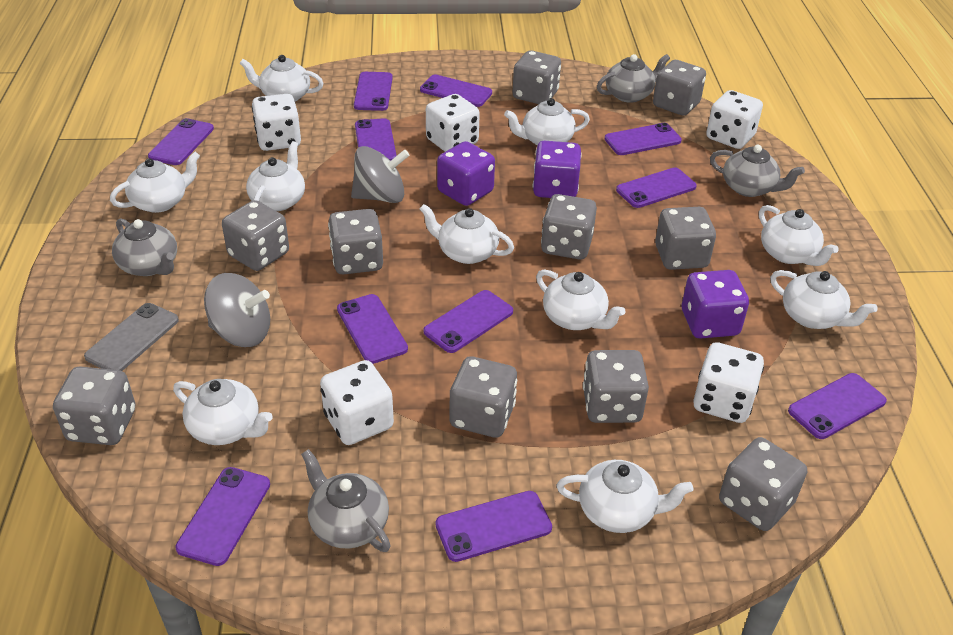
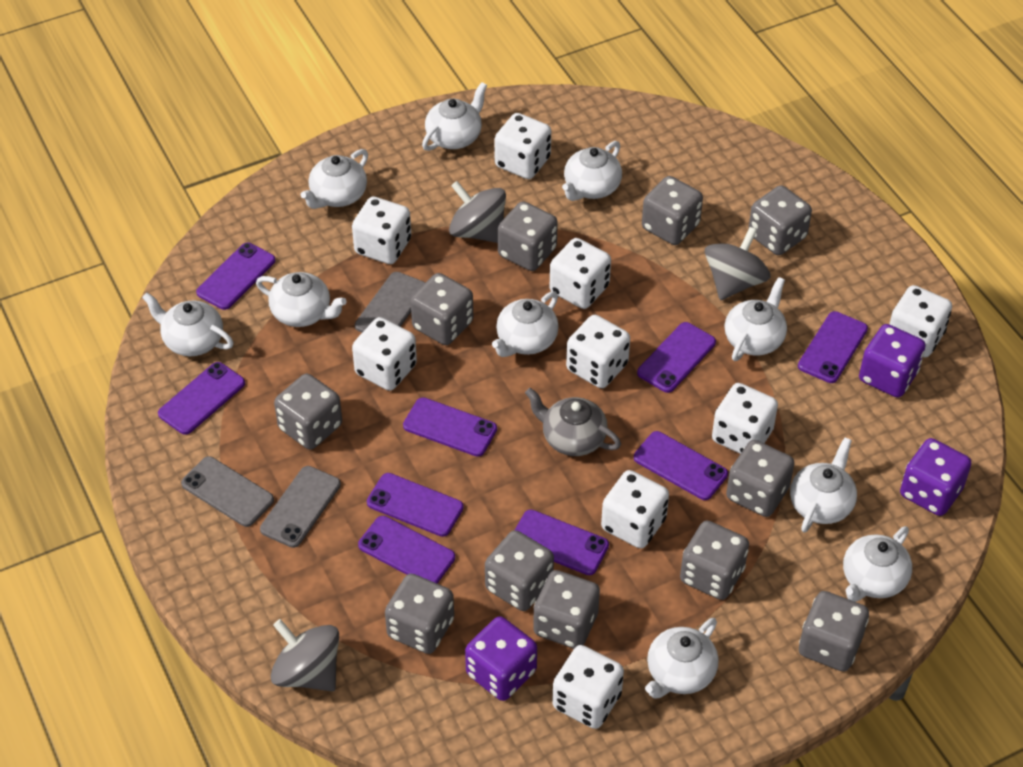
grey dice: [53,367,136,445] [222,200,289,271] [328,209,383,274] [450,356,517,438] [512,50,561,104] [541,194,597,260] [583,350,649,423] [653,60,706,115] [655,207,716,270] [719,437,807,531] = 10 -> [274,374,342,450] [385,574,454,654] [411,273,473,345] [485,530,554,611] [498,201,558,271] [533,570,600,649] [642,176,703,245] [680,521,749,600] [726,440,794,517] [748,186,812,255] [799,591,869,672] = 11
grey phone: [84,303,179,371] = 1 -> [181,456,274,527] [260,466,341,548] [355,272,425,333] = 3
grey spinning top: [204,273,270,347] [351,146,410,203] = 2 -> [271,619,339,691] [449,181,506,243] [705,227,771,300] = 3
grey teapot: [112,218,177,276] [301,449,391,552] [597,54,670,103] [710,145,805,197] = 4 -> [525,388,621,456] = 1
purple phone: [148,118,214,165] [175,467,270,566] [337,294,408,364] [354,72,393,111] [355,118,397,161] [420,74,492,107] [423,290,513,353] [436,491,552,562] [605,123,682,155] [616,167,697,208] [788,373,887,439] = 11 -> [158,362,245,435] [196,243,275,310] [358,516,455,584] [367,473,464,537] [403,397,497,457] [515,510,609,575] [634,431,728,500] [637,322,716,393] [798,311,868,383] = 9
white dice: [252,94,301,151] [320,360,394,445] [426,94,480,152] [693,342,764,423] [706,90,763,149] = 5 -> [352,197,411,264] [352,317,417,391] [494,113,551,179] [550,238,611,309] [552,645,624,729] [566,315,630,388] [601,470,669,548] [712,383,778,454] [889,285,952,357] = 9

